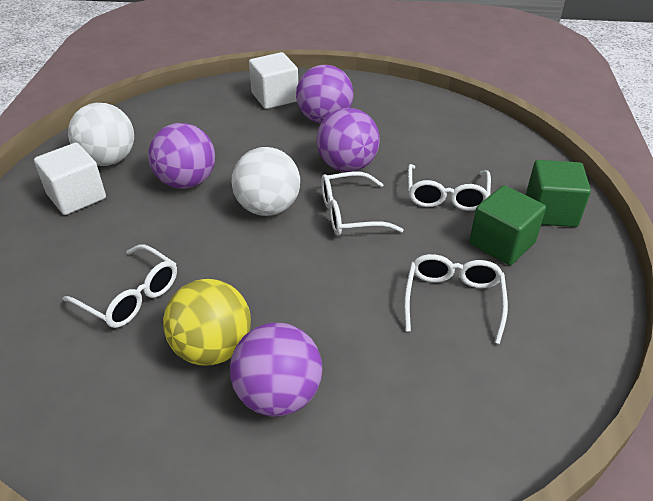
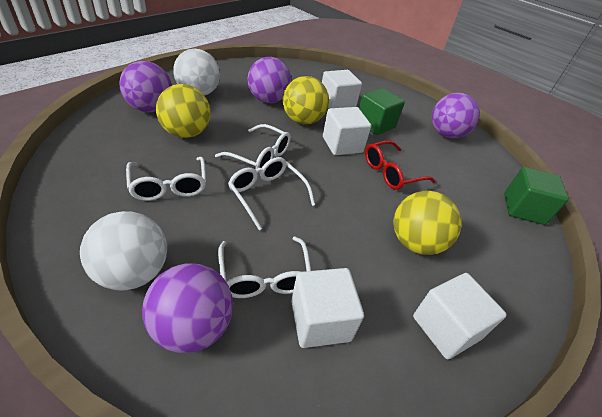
red glasses: none = 0 -> [365,140,435,190] = 1
white cube: [34,143,106,215] [249,52,298,109] = 2 -> [291,268,364,348] [322,70,362,109] [323,107,371,155] [413,273,506,359] = 4
yellow ball: [163,279,251,366] = 1 -> [156,84,211,138] [283,76,329,124] [393,191,461,255] = 3

